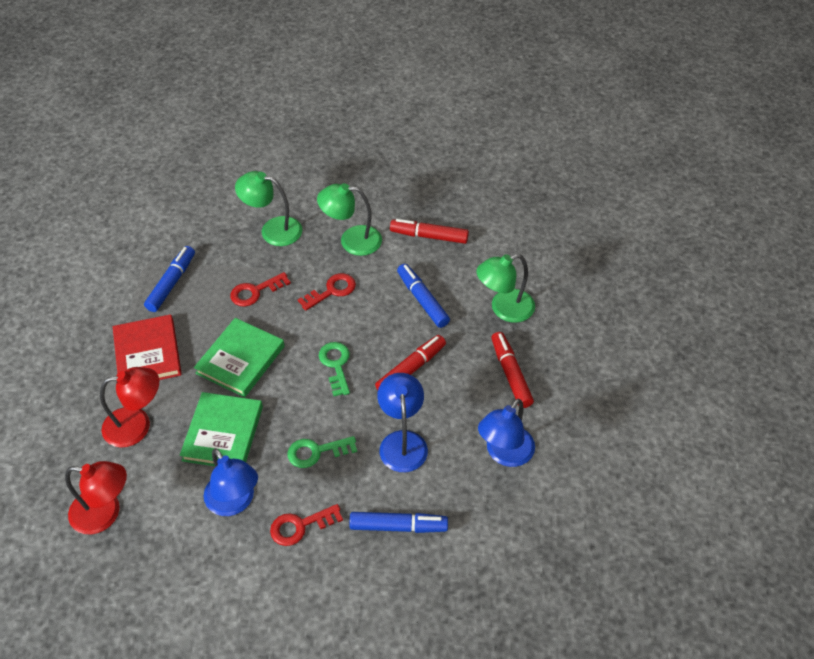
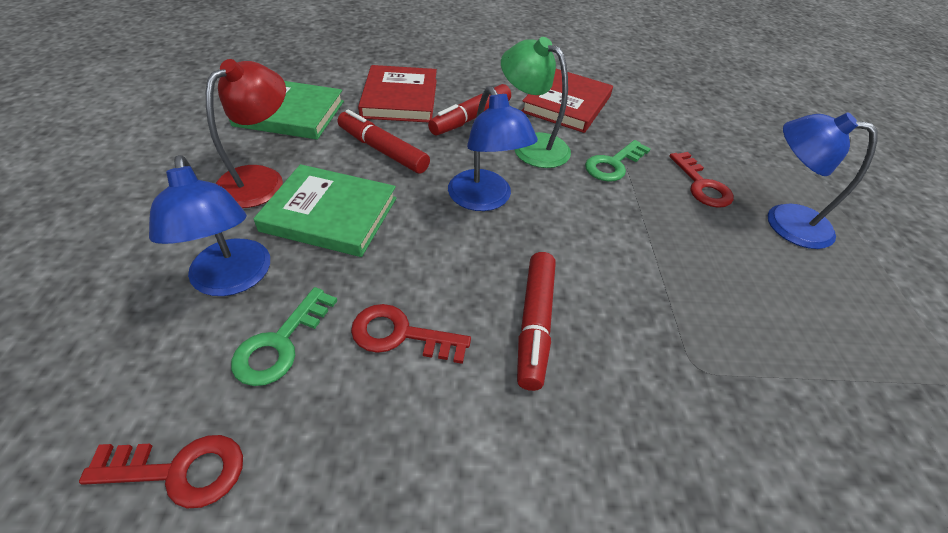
blue marker: [144,246,195,312] [350,512,448,533] [397,264,450,328] = 3 -> none = 0
green lamp: [235,171,302,246] [317,183,382,256] [476,254,535,323] = 3 -> [501,37,571,168] = 1
red book: [113,314,182,380] = 1 -> [358,65,437,123] [521,69,613,133] = 2
red lamp: [65,461,127,534] [100,367,159,448] = 2 -> [206,59,286,208] = 1

